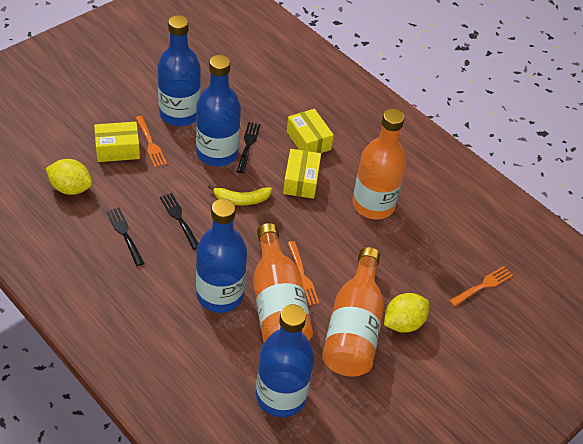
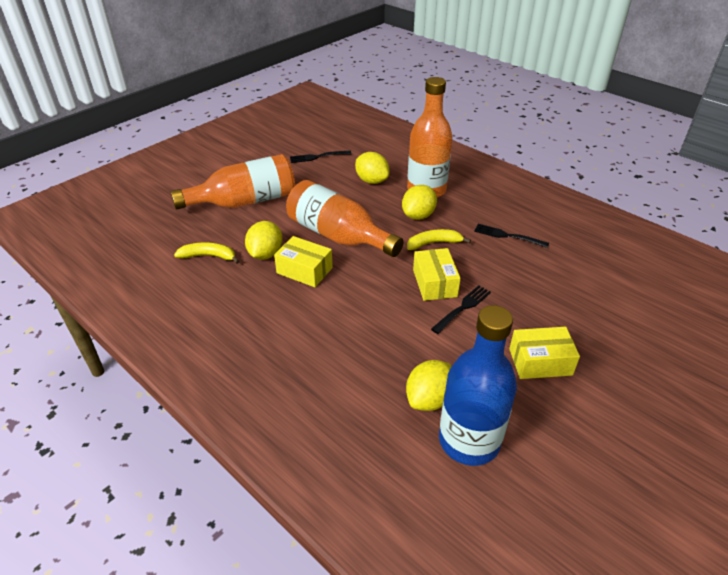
blue bottle: [158,15,201,126] [196,55,241,167] [196,199,247,313] [256,304,314,417] = 4 -> [439,305,517,466] = 1
orange fork: [135,116,167,167] [287,241,319,306] [449,266,513,307] = 3 -> none = 0
yellow banana: [208,184,272,205] = 1 -> [174,243,240,264] [407,229,471,250] = 2
yellow lemon: [46,159,92,195] [384,293,429,333] = 2 -> [245,221,283,260] [355,152,389,184] [402,185,437,220] [406,360,452,411] = 4

